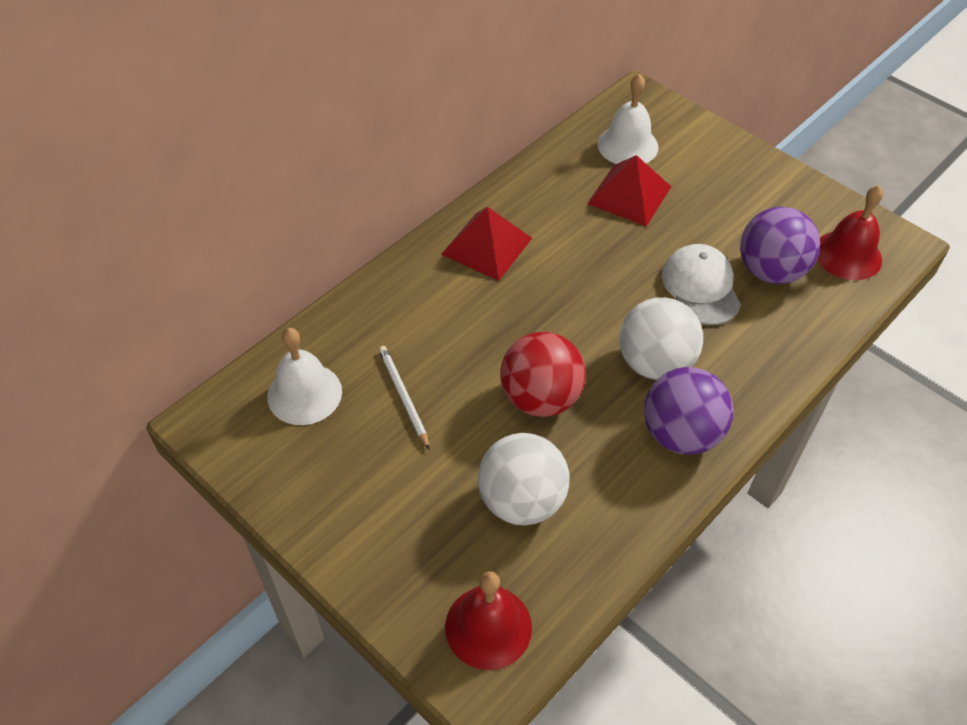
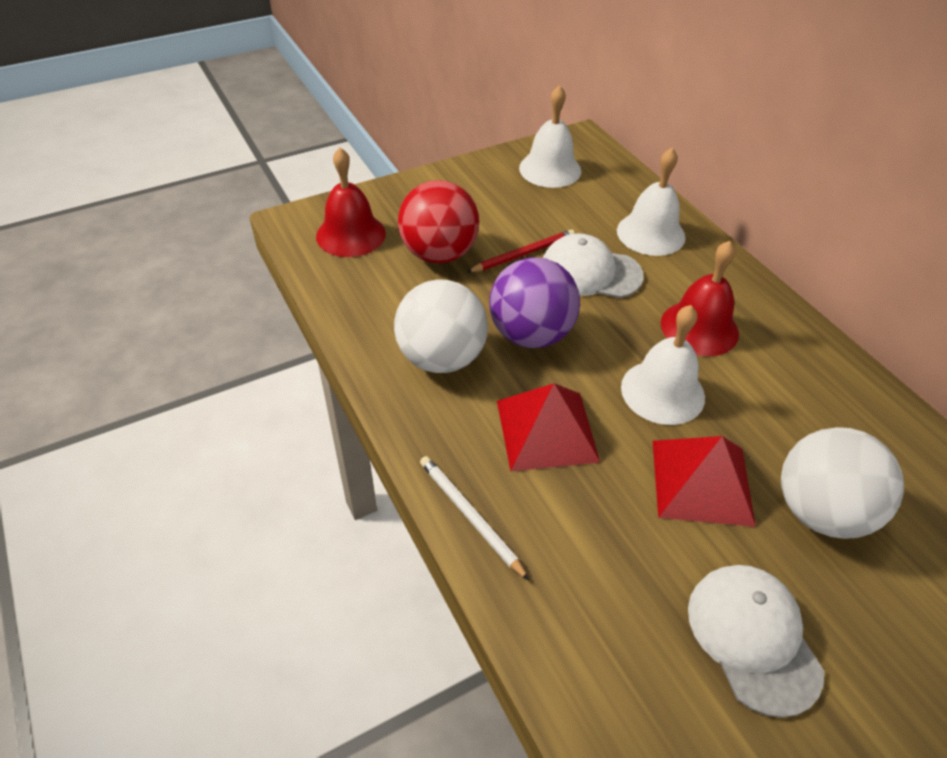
purple ball: [644,367,734,455] [740,206,820,284] = 2 -> [489,257,580,348] = 1
red pencil: none = 0 -> [467,229,575,272] = 1
white bell: [267,328,342,425] [597,74,658,164] = 2 -> [519,85,581,188] [617,148,686,256] [621,305,705,425] = 3
white cap: [662,244,741,325] = 1 -> [543,233,644,298] [688,565,824,718] = 2

